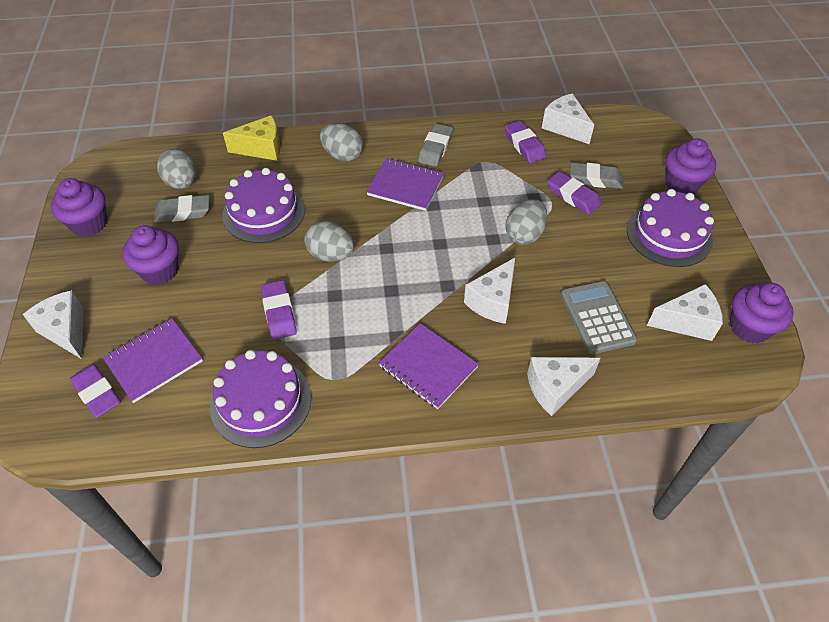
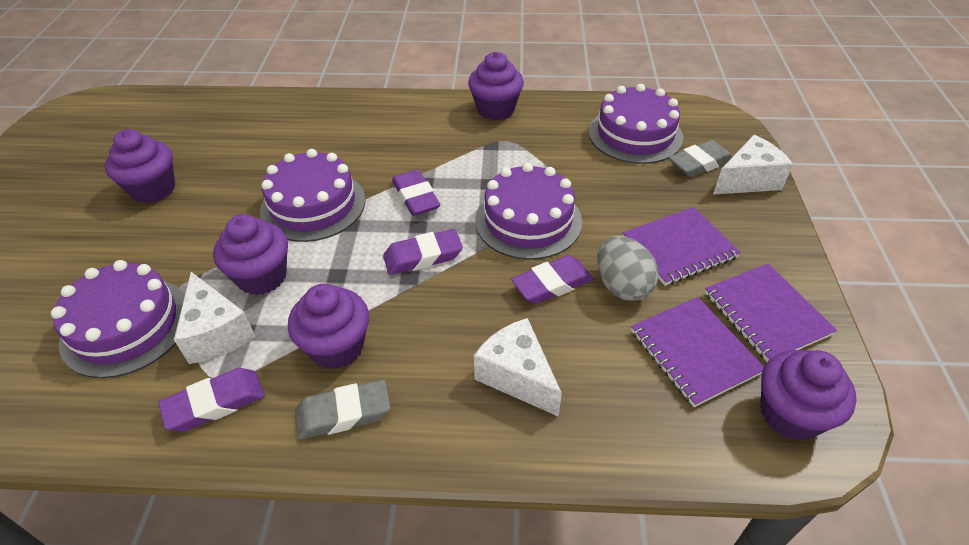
grey calculator: [561,281,637,354] = 1 -> none = 0
grey egg: [157,149,196,189] [304,221,354,262] [320,123,363,162] [506,199,548,245] = 4 -> [597,236,659,301] = 1
grey eraser: [154,195,209,222] [418,123,453,167] [570,162,623,189] = 3 -> [295,380,390,440] [669,140,732,177] = 2
purple cake: [210,350,311,448] [222,168,305,243] [627,189,714,267] = 3 -> [51,260,185,378] [260,149,365,242] [475,163,582,260] [589,84,683,164] = 4
purple cupcake: [51,178,107,237] [122,225,179,285] [665,138,716,194] [730,283,794,343] = 4 -> [105,129,175,203] [213,214,288,295] [288,284,369,369] [468,52,524,120] [760,350,857,441] = 5
white cheese: [23,290,83,359] [464,258,515,324] [527,357,600,416] [542,93,594,144] [647,284,723,341] = 5 -> [174,272,256,364] [474,318,562,416] [713,135,793,195] = 3
yellow cheese: [223,115,280,161] = 1 -> none = 0

